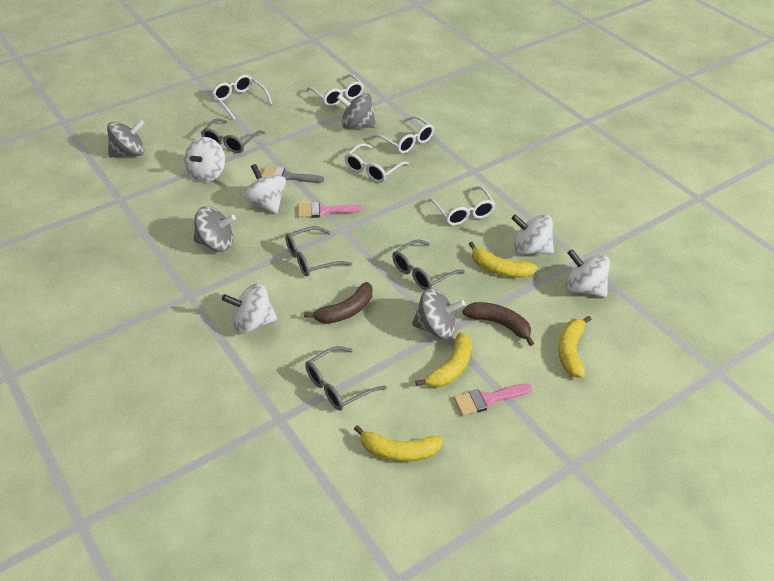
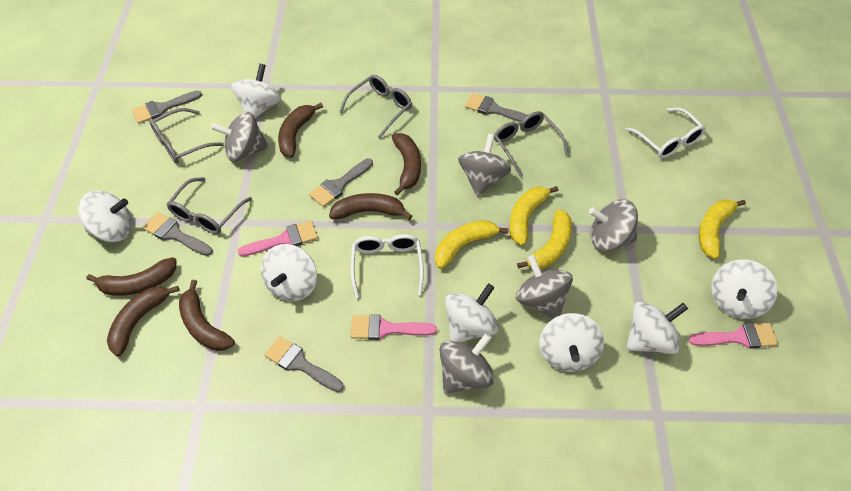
brown banana: [304,282,372,324] [462,302,534,346] = 2 -> [87,257,177,296] [107,286,180,357] [179,280,235,351] [278,103,323,158] [329,193,412,220] [392,133,421,195] = 6
grey brush: [261,167,324,183] = 1 -> [132,90,202,124] [143,212,212,256] [264,336,344,392] [309,158,373,207] [465,93,528,122] = 5
grey spinning top: [107,120,144,158] [193,206,236,251] [337,94,376,129] [412,288,465,339] = 4 -> [211,112,269,162] [440,333,494,394] [458,134,511,197] [516,255,573,319] [589,199,638,251] = 5
pink brush: [298,202,363,218] [454,384,532,416] = 2 -> [238,221,318,256] [351,315,437,340] [688,323,778,349] = 3
white glasses: [212,75,272,120] [307,74,364,107] [344,143,409,183] [372,116,434,154] [428,186,495,226] = 5 -> [351,234,424,299] [625,107,706,158] = 2
white spinning top: [184,137,225,182] [222,283,278,334] [243,164,286,214] [511,214,554,254] [566,249,610,298] = 5 -> [78,191,132,242] [231,64,281,118] [261,244,317,301] [445,283,499,342] [540,313,604,372] [626,301,688,354] [711,259,778,319] = 7

